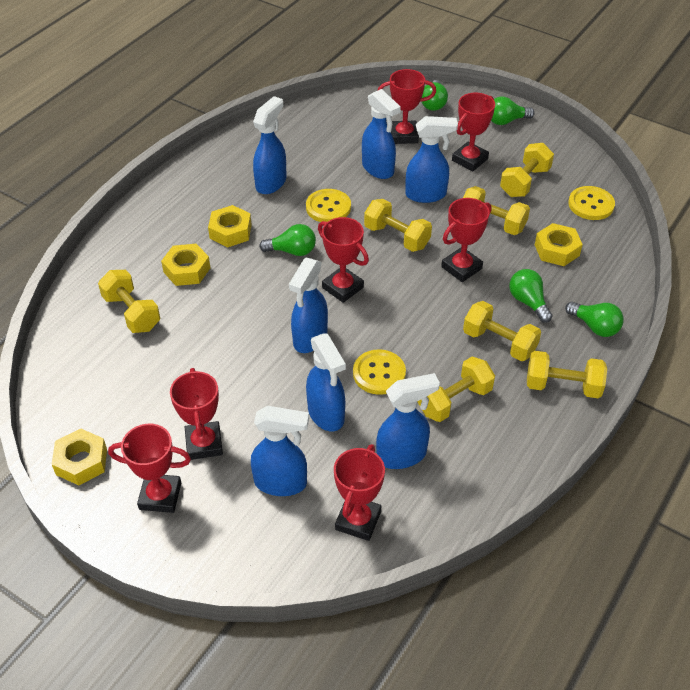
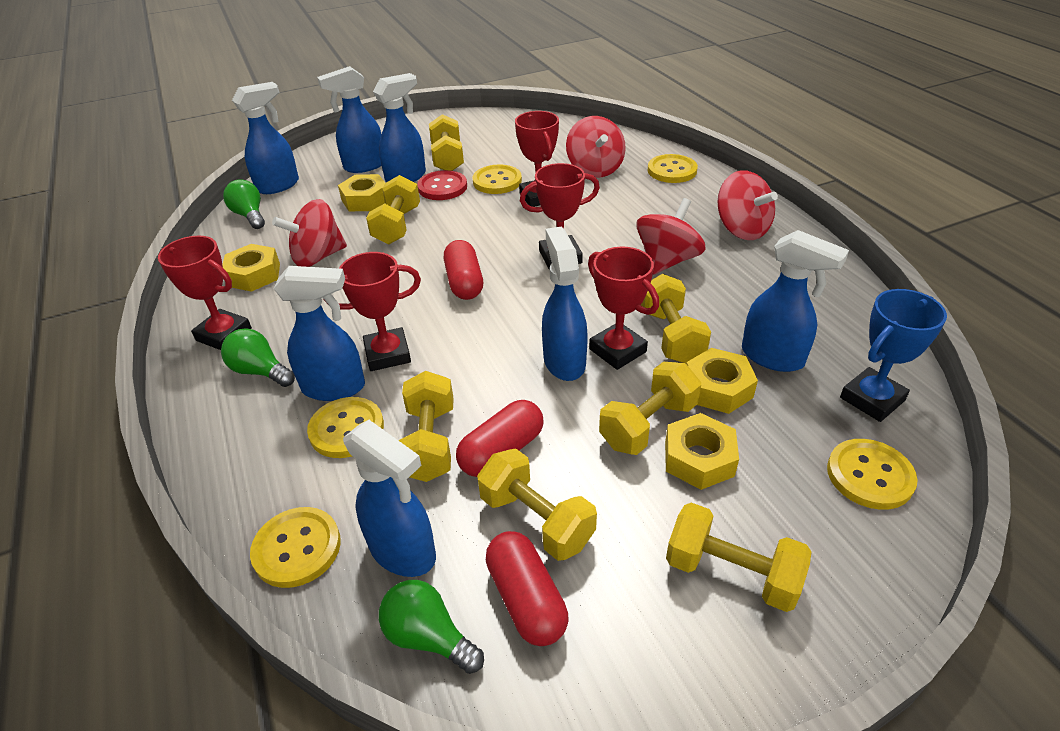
blue trophy: none = 0 -> [840,289,947,422] = 1
green light bulb: [259,224,316,256] [422,80,448,111] [491,97,535,125] [509,269,552,323] [565,302,624,337] = 5 -> [221,328,295,387] [223,180,265,229] [379,580,484,674] = 3
red button: none = 0 -> [417,170,467,200] = 1
red capsule: none = 0 -> [444,240,483,300] [456,400,543,477] [486,531,568,646] = 3
red spinning top: none = 0 -> [272,199,347,267] [566,116,626,178] [636,198,706,275] [718,170,778,240] = 4
red trophy: [108,424,191,513] [170,368,223,460] [318,217,369,303] [334,444,385,541] [378,69,436,144] [441,198,491,282] [452,93,495,171] = 7 -> [158,236,252,350] [323,252,421,371] [515,111,559,207] [520,163,600,269] [588,247,659,370] = 5
yellow button: [306,189,351,222] [353,349,406,395] [568,186,615,220] = 3 -> [250,507,341,588] [307,397,384,458] [473,164,522,194] [648,154,698,183] [827,439,917,510] = 5

